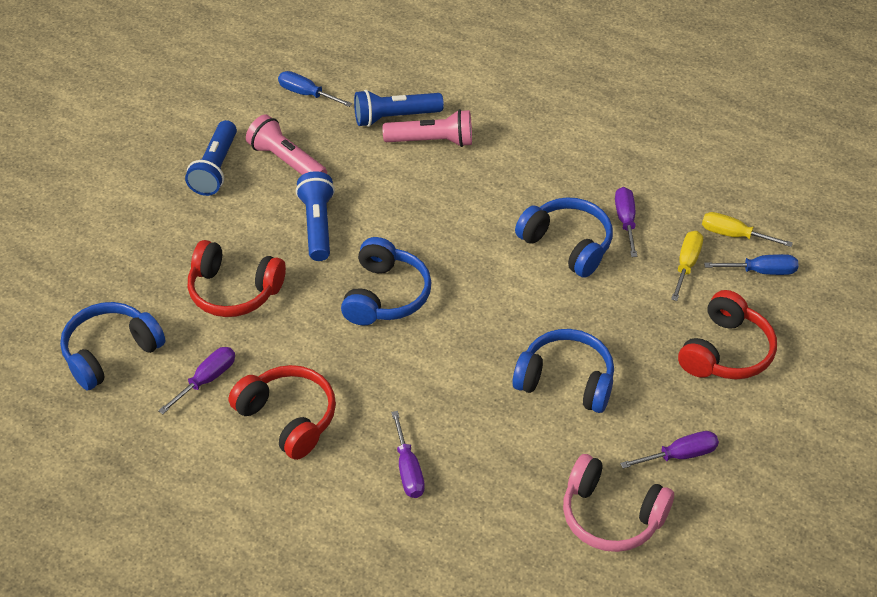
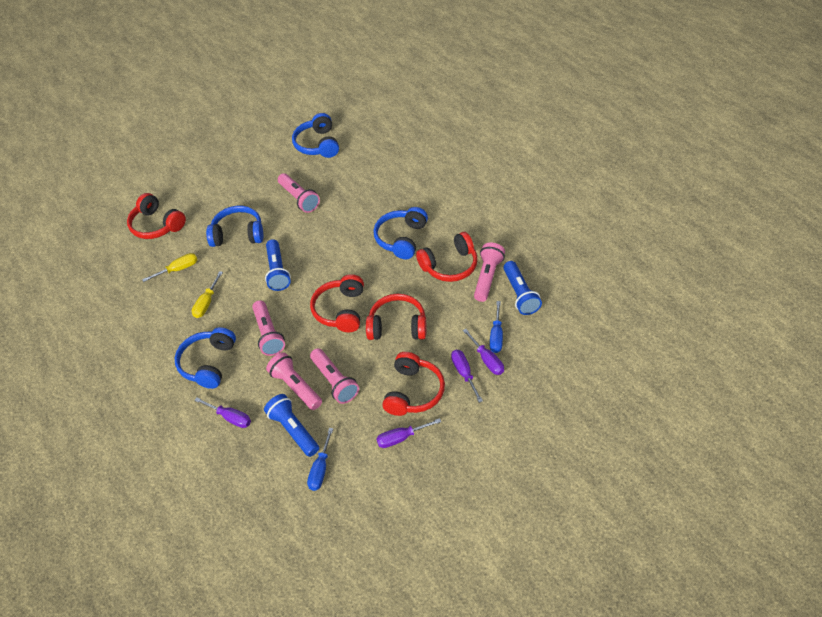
pink flashlight: [246,114,327,175] [383,109,472,147] = 2 -> [252,300,285,356] [266,352,322,410] [278,173,320,213] [310,348,359,404] [474,243,505,302] = 5
pink headphones: [563,454,674,552] = 1 -> none = 0
red headphones: [188,240,286,317] [229,365,336,460] [678,290,777,379] = 3 -> [127,193,186,239] [310,274,364,332] [366,294,426,340] [382,352,445,416] [416,232,478,282] = 5

